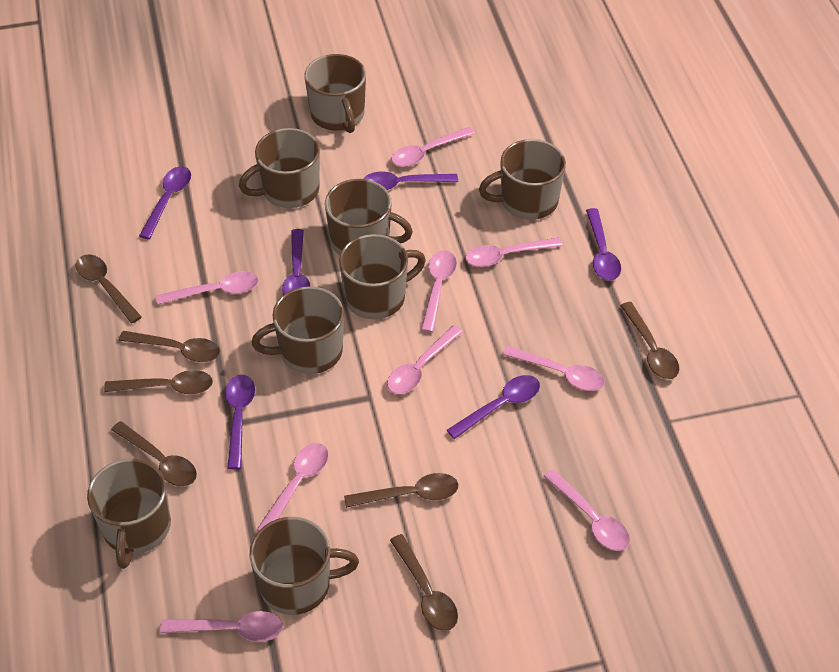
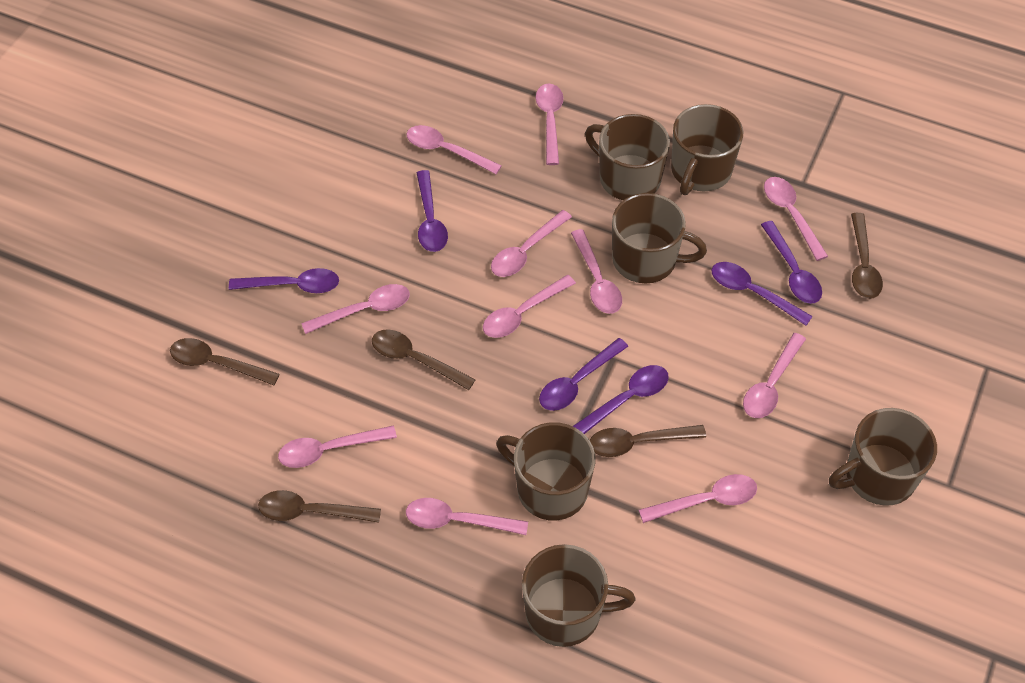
brown mug: [87,459,171,569] [239,128,320,208] [249,517,359,615] [251,286,344,374] [304,54,366,133] [325,179,413,255] [339,234,426,319] [479,139,566,220] = 8 -> [496,422,595,521] [522,544,635,647] [585,114,670,200] [612,193,707,284] [671,104,743,195] [829,408,937,506] = 6
brown spoon: [75,255,142,323] [104,370,213,394] [111,421,197,487] [119,331,220,362] [344,473,458,508] [390,534,458,631] [620,302,679,379] = 7 -> [170,338,280,385] [258,490,381,523] [372,329,476,390] [590,425,706,457] [851,213,883,299] = 5
pink spoon: [156,271,259,305] [160,611,283,642] [257,443,329,531] [387,325,463,394] [391,127,475,167] [421,251,457,333] [465,237,563,267] [502,345,605,391] [544,469,630,551] = 9 -> [278,426,397,468] [301,284,410,334] [406,498,528,535] [407,125,502,174] [483,275,576,338] [491,210,572,277] [536,84,563,165] [571,229,622,314] [639,474,757,523] [743,333,806,418] [764,177,828,261] = 11

